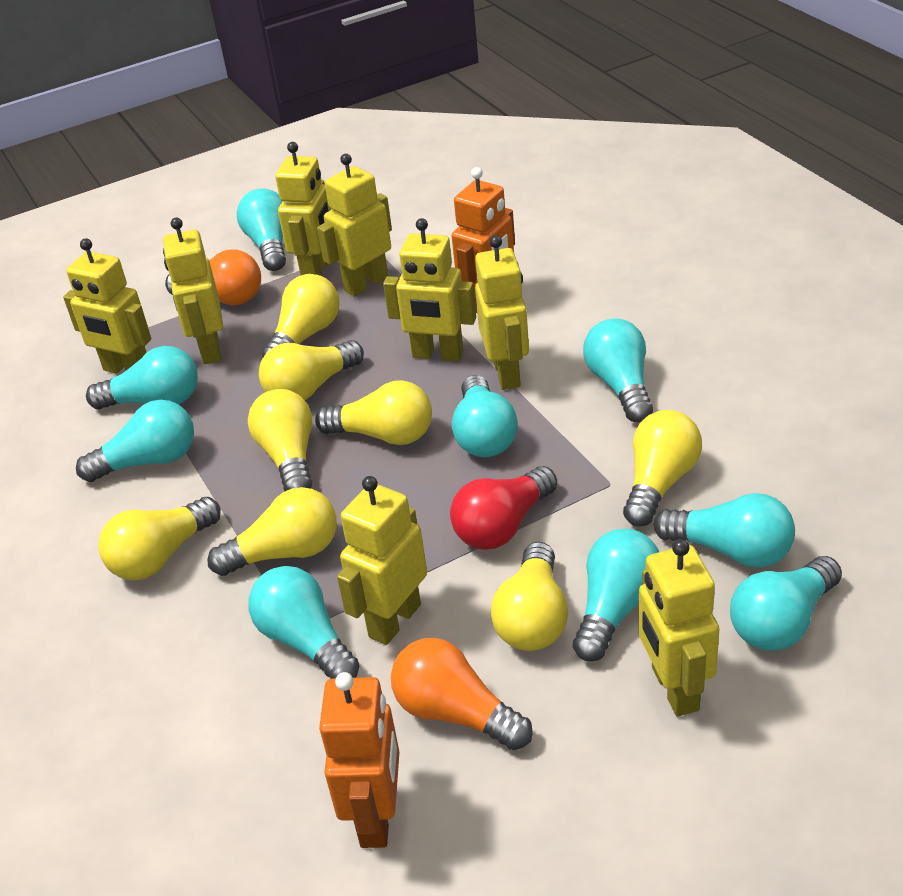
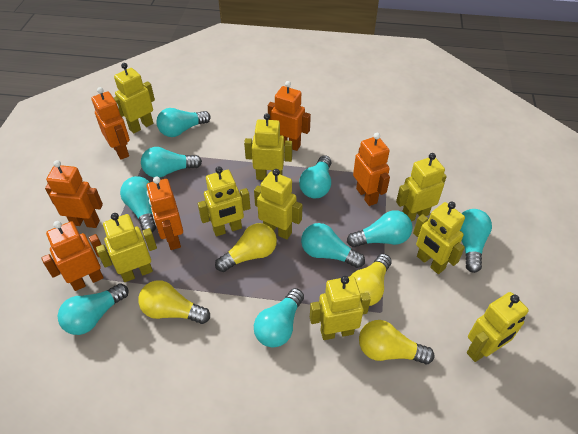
orange light bulb: [165,249,261,305] [391,638,533,750] = 2 -> none = 0
orange robot: [319,672,399,848] [452,167,515,313] = 2 -> [41,221,104,291] [45,160,103,228] [91,87,130,160] [147,176,183,250] [268,81,311,151] [353,133,390,206] = 6
red light bulb: [450,466,557,550] = 1 -> none = 0
yellow light bulb: [98,497,221,580] [207,487,337,576] [248,389,312,491] [259,340,364,400] [262,274,340,357] [315,380,432,445] [491,542,568,651] [623,410,702,526] = 8 -> [138,280,210,324] [215,223,277,272] [351,254,392,306] [359,320,434,364] = 4
yellow robot: [63,238,151,374] [163,217,223,364] [275,142,331,276] [317,154,392,297] [337,476,427,645] [383,218,476,362] [475,235,529,390] [639,539,719,717] = 8 -> [96,213,157,282] [114,63,155,134] [198,167,250,236] [244,113,292,180] [254,169,302,240] [310,276,371,340] [396,153,447,221] [413,202,465,274] [467,292,529,362] = 9

